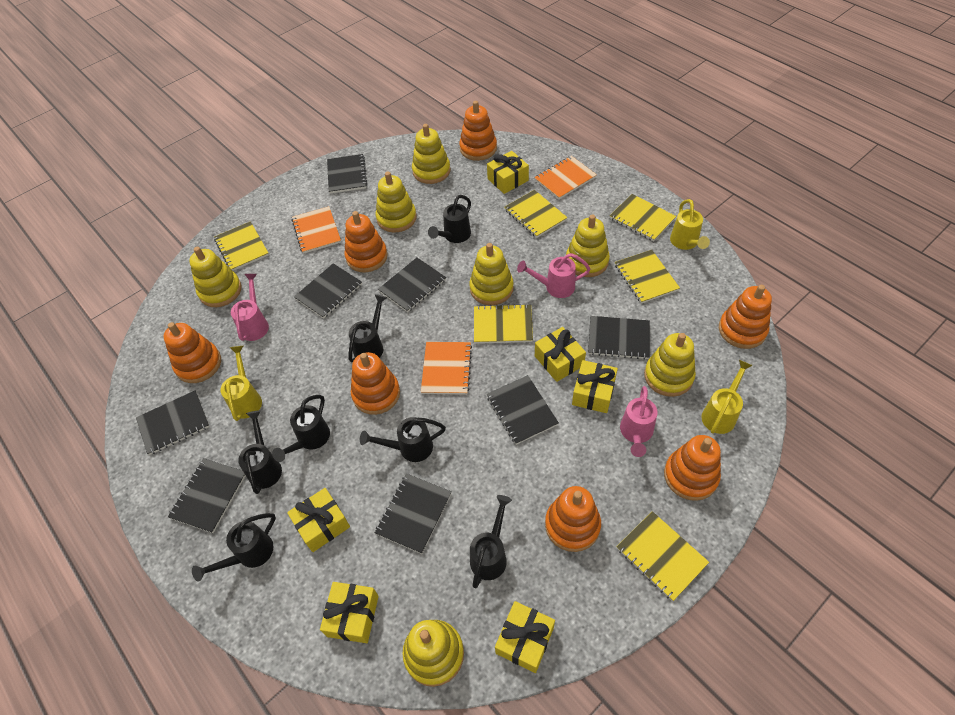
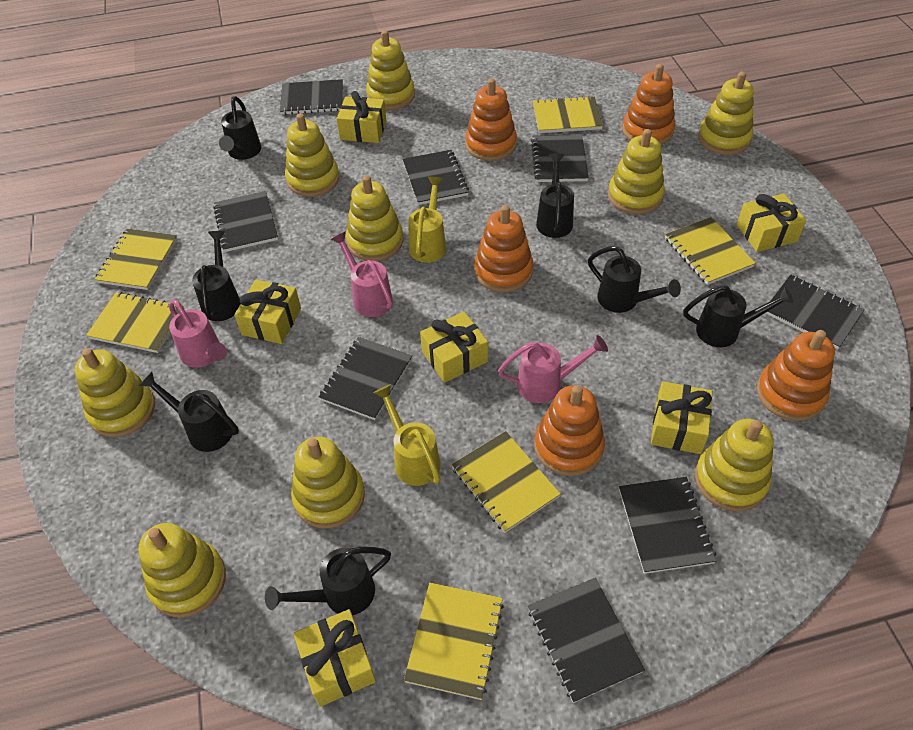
orange notebook: [292,206,341,254] [421,342,472,395] [534,156,597,199] = 3 -> none = 0
orange stacking toy: [163,322,221,383] [345,211,388,272] [351,352,400,415] [459,101,497,161] [545,486,601,552] [664,435,721,501] [719,285,772,349] = 7 -> [465,78,517,161] [474,205,533,292] [534,385,605,476] [622,64,675,145] [757,330,835,421] = 5
yellow stacking toy: [189,247,241,307] [376,172,417,233] [403,620,464,687] [412,124,451,184] [469,243,514,305] [566,214,610,277] [644,333,696,397] = 7 -> [75,348,155,437] [139,523,226,618] [285,113,339,197] [291,436,365,529] [346,175,404,261] [366,30,415,110] [608,129,665,214] [695,419,774,511] [698,72,754,155] = 9
yellow watering can: [221,346,262,421] [670,199,710,250] [702,360,753,434] = 3 -> [373,384,441,486] [408,177,446,263] = 2

